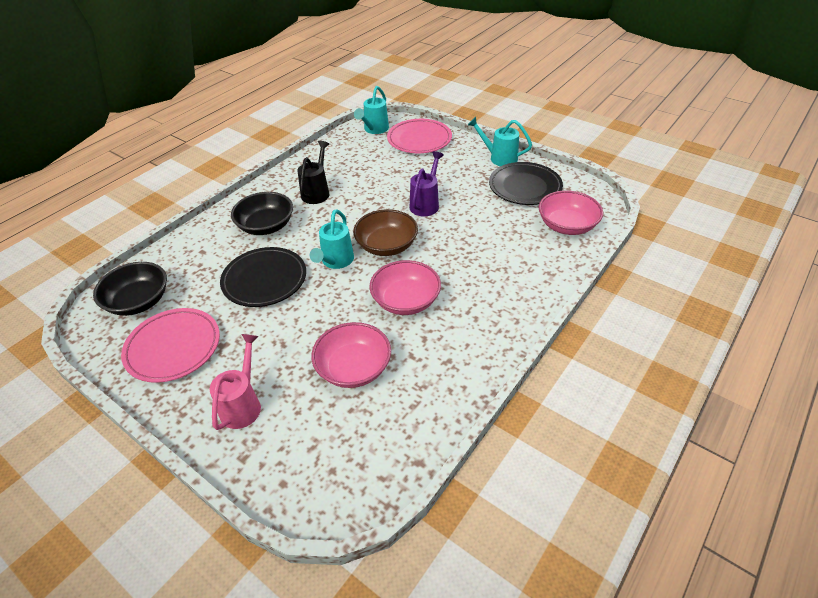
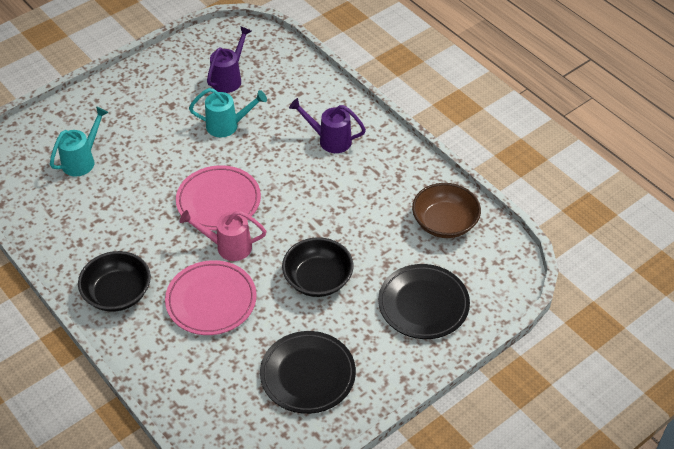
black watering can: [298,141,329,204] = 1 -> none = 0
pink bowl: [311,322,391,388] [369,260,441,315] [539,190,603,235] = 3 -> none = 0
purple watering can: [410,151,444,216] = 1 -> [207,26,251,93] [289,98,366,153] = 2
turquoise watering can: [310,209,354,269] [354,86,389,134] [468,117,532,166] = 3 -> [50,107,109,177] [189,88,267,137] = 2

